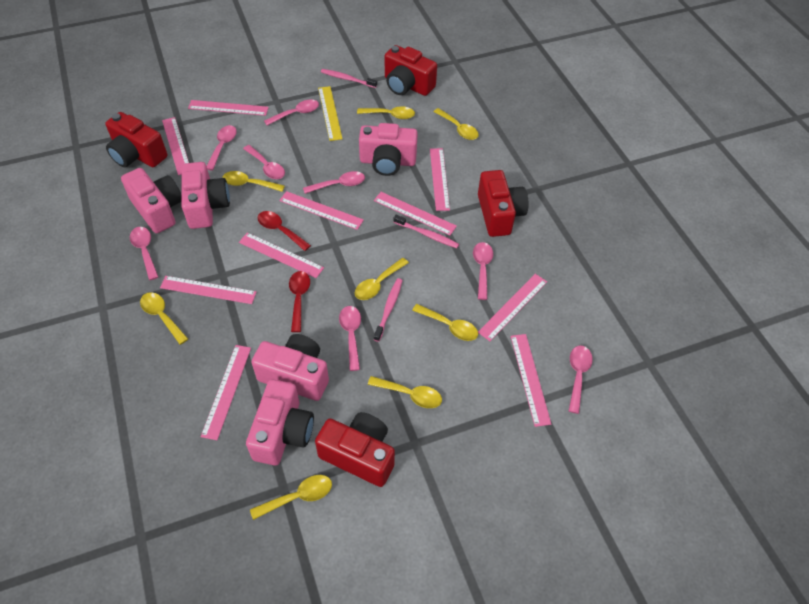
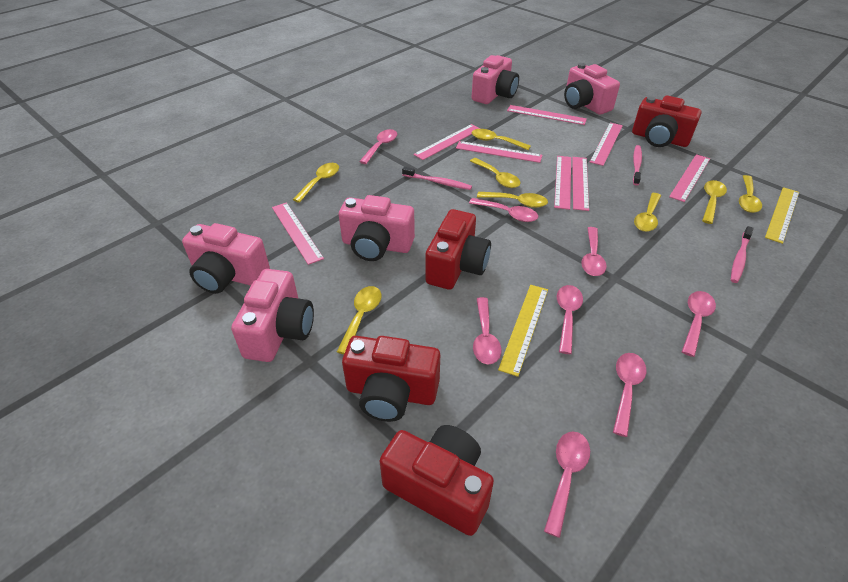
pink ruler: [160,276,257,304] [162,117,189,175] [188,100,269,116] [201,345,251,440] [239,232,324,278] [279,191,364,230] [374,192,457,235] [430,148,450,211] [478,274,547,341] [511,334,551,427] = 10 -> [272,202,324,265] [413,124,481,160] [456,141,542,163] [507,105,587,125] [554,156,571,210] [572,157,589,211] [590,123,623,166] [669,154,710,202] = 8
red spoon: [258,211,311,251] [289,271,310,332] = 2 -> none = 0
yellow ruler: [318,86,343,141] = 1 -> [498,285,548,377] [765,187,799,244] = 2

